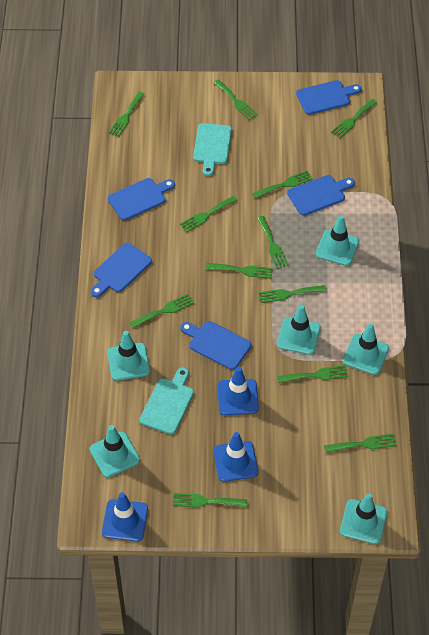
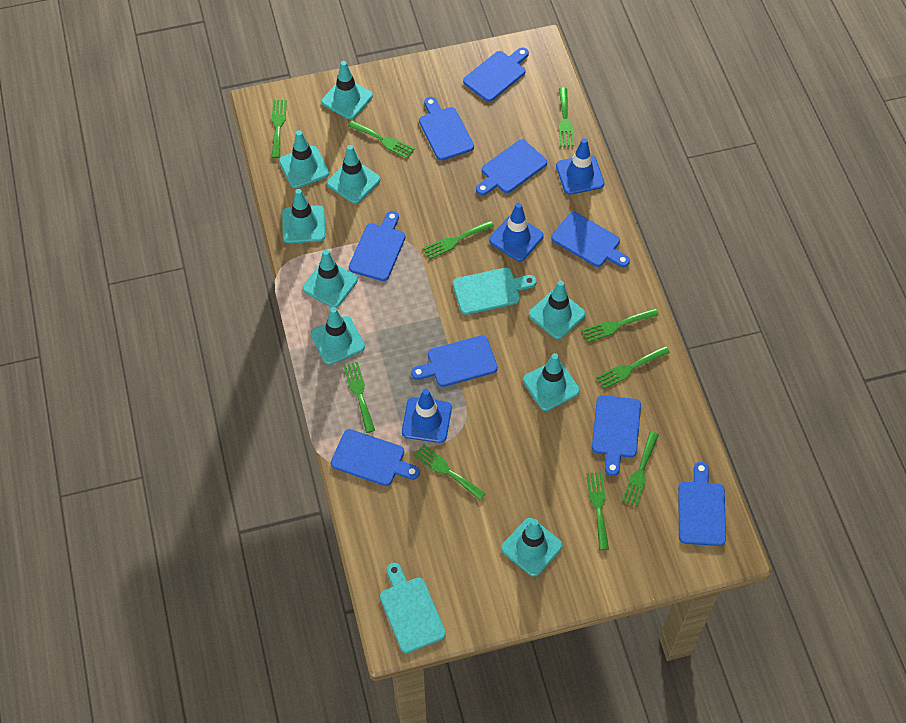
blue cutting board: [91,243,152,297] [108,178,175,220] [180,321,252,370] [287,175,355,216] [296,80,362,115] = 5 -> [331,429,420,486] [349,211,405,281] [411,335,498,387] [419,97,474,161] [463,47,529,102] [476,140,547,195] [551,212,630,267] [592,395,641,476] [678,462,726,546] = 9
green fork: [109,91,144,137] [130,294,194,328] [173,493,247,508] [180,196,237,232] [206,263,273,279] [214,79,258,120] [252,171,313,199] [257,216,289,269] [259,285,326,303] [278,365,348,383] [324,433,397,453] [331,99,377,138] = 12 -> [272,100,287,158] [343,362,375,433] [348,120,415,159] [414,444,486,500] [422,220,494,260] [559,87,574,147] [582,308,659,342] [586,472,609,550] [596,346,670,389] [622,431,659,506] = 10
turquoise traffic cone: [90,425,140,477] [107,331,150,381] [277,304,321,355] [316,215,359,266] [340,493,387,544] [343,323,389,375] = 6 -> [279,130,329,188] [282,189,325,243] [303,250,358,308] [311,307,365,365] [321,61,373,120] [327,145,380,204] [501,518,563,577] [523,353,580,411] [529,280,585,339] = 9

